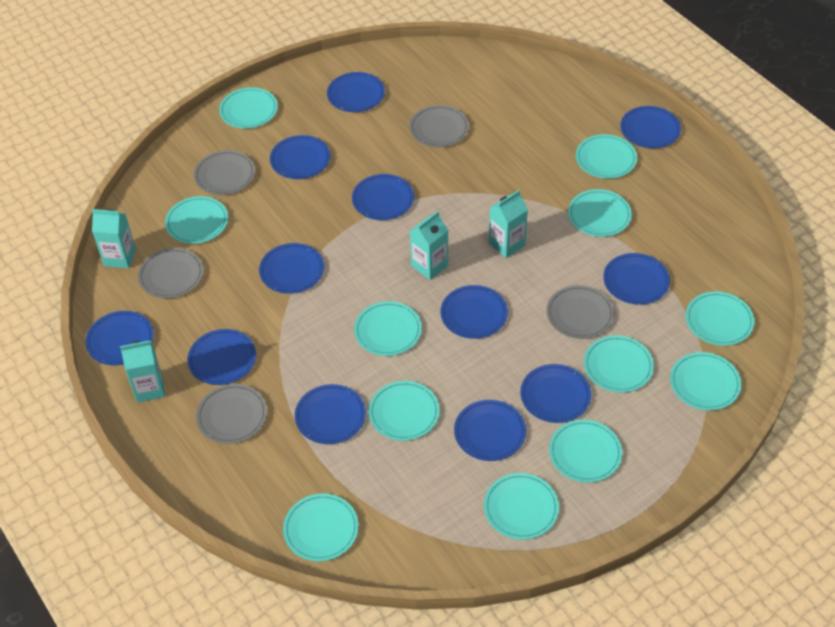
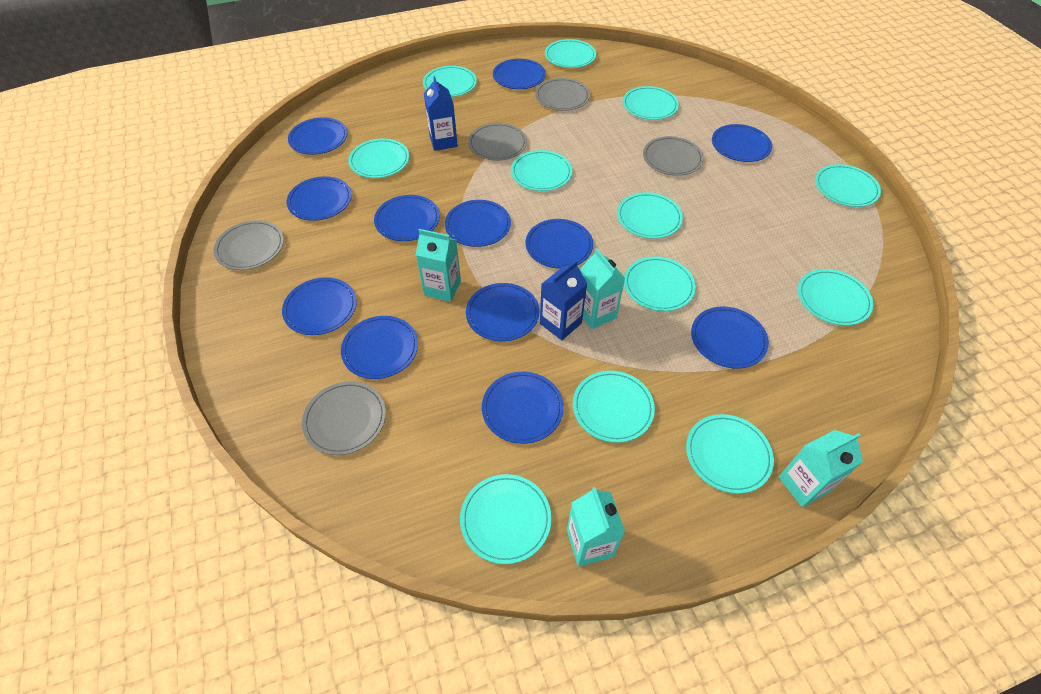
blue carton: none = 0 -> [424,76,458,151] [540,260,587,340] = 2

